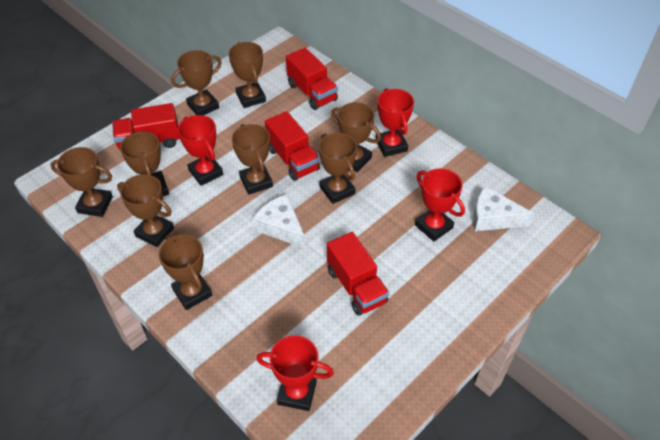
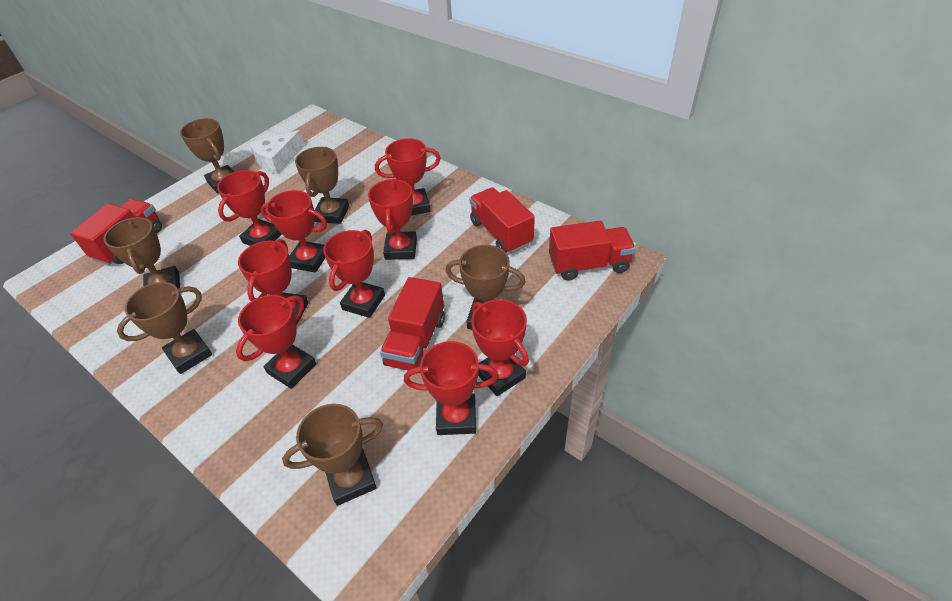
brown trophy: [50,147,113,217] [117,174,174,247] [120,131,169,196] [159,234,212,310] [171,50,222,115] [229,42,266,108] [232,124,273,195] [319,133,357,204] [331,102,381,172] = 9 -> [103,217,180,289] [117,282,212,374] [180,118,234,194] [282,404,383,506] [295,147,349,224] [445,245,526,329] = 6
red trophy: [178,115,223,186] [256,335,334,411] [376,88,414,157] [415,168,465,242] = 4 -> [217,170,282,246] [236,295,316,389] [238,239,309,326] [261,190,327,273] [323,230,385,318] [368,179,417,260] [375,138,441,216] [404,341,499,435] [471,299,529,396] = 9
white cheese: [253,194,306,249] [473,186,534,231] = 2 -> [249,130,305,174] = 1

